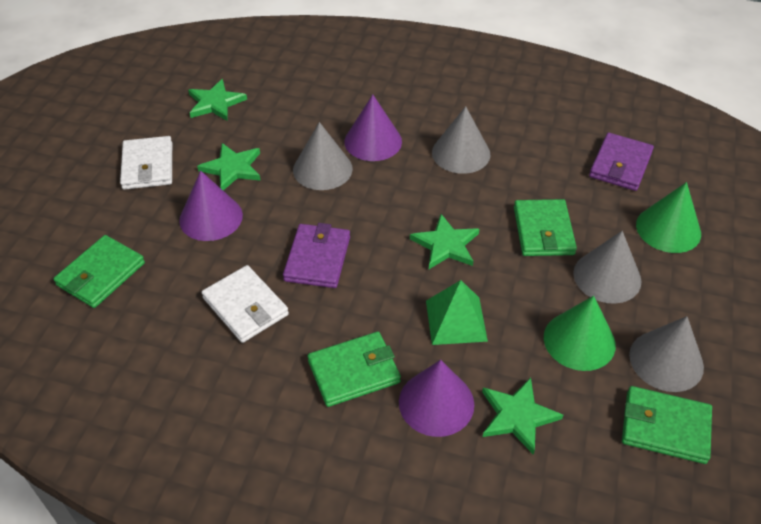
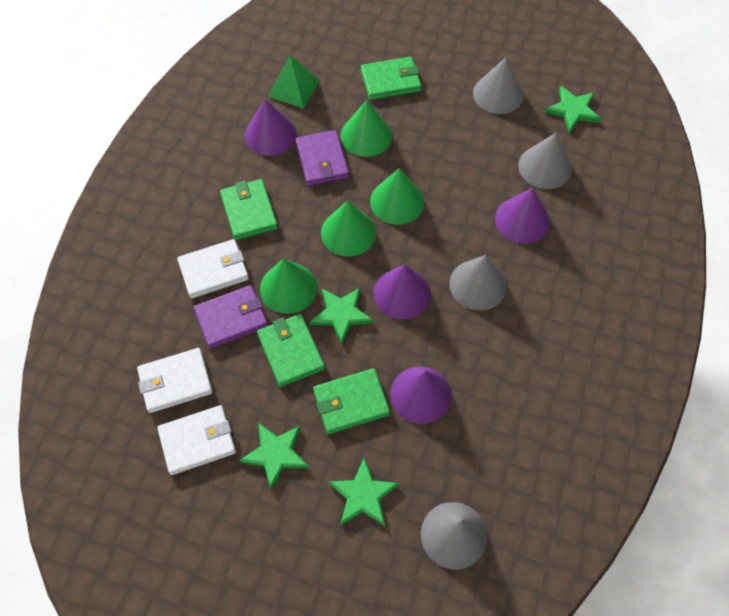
green cone: [544,296,616,371] [636,182,701,253] = 2 -> [260,258,317,314] [321,201,376,257] [341,100,392,157] [370,168,424,225] = 4
purple cone: [179,171,243,241] [344,95,402,161] [399,360,474,437] = 3 -> [245,99,297,156] [374,264,431,319] [390,366,452,424] [495,188,550,244] = 4
white wallet: [120,136,172,190] [201,265,289,343] = 2 -> [137,348,213,413] [157,405,236,475] [177,239,249,298] = 3

